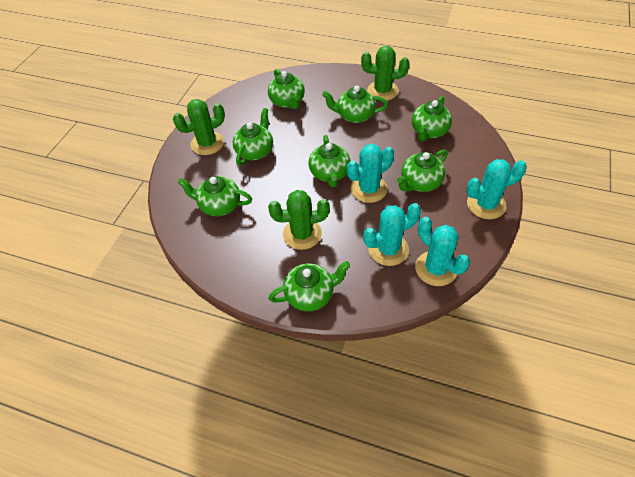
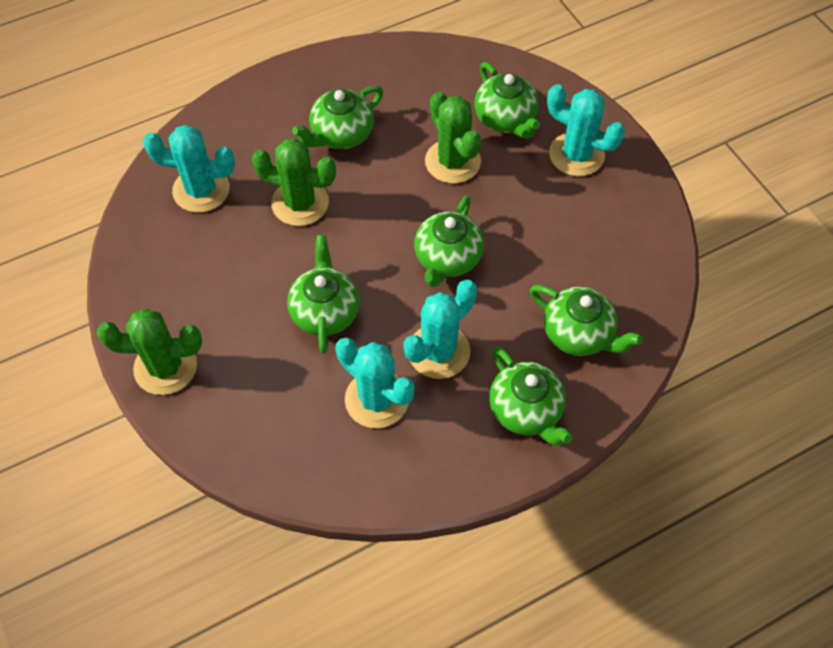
green teapot: [177,176,252,216] [233,108,273,166] [268,69,305,109] [268,261,350,311] [309,135,350,187] [322,86,388,123] [397,150,448,192] [412,96,452,141] = 8 -> [287,235,360,354] [292,86,383,149] [414,196,484,287] [474,62,540,139] [489,346,573,446] [530,285,643,356] = 6

